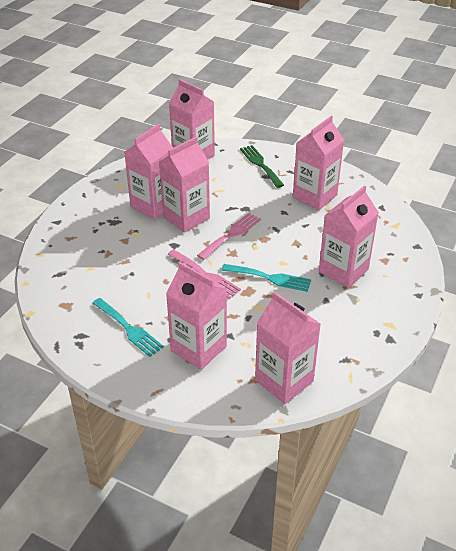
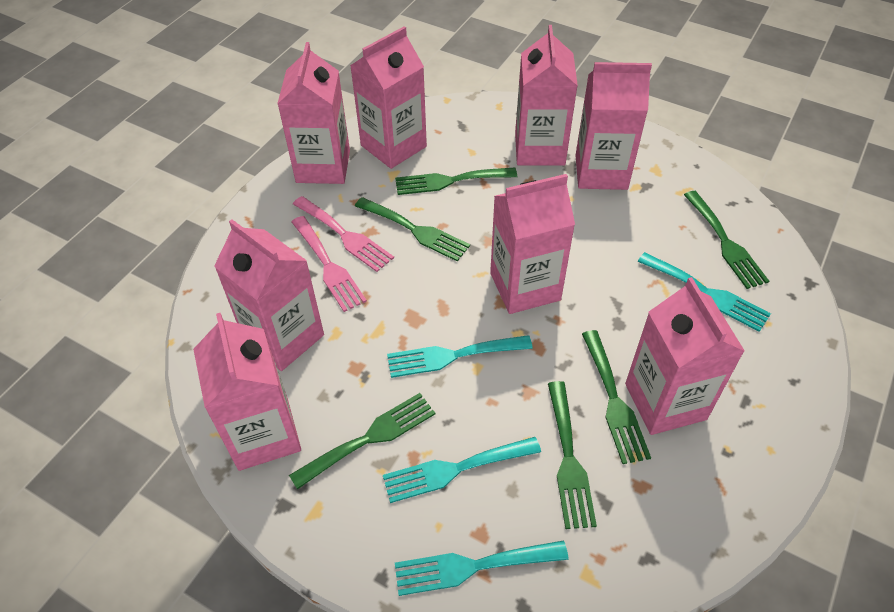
green fork: [240,145,284,188] = 1 -> [289,393,435,490] [355,197,470,261] [395,167,517,195] [548,381,597,529] [582,330,651,464] [684,191,769,289] = 6
pink carton: [124,124,173,219] [159,137,210,233] [166,262,227,370] [169,79,215,160] [255,291,321,404] [293,116,344,210] [319,185,379,288] = 7 -> [193,313,301,471] [214,219,324,371] [277,42,350,184] [350,26,427,169] [490,174,575,314] [515,25,578,166] [576,62,652,190] [625,277,745,435] = 8
turquoise fork: [92,298,164,357] [221,264,311,292] = 2 -> [383,437,541,503] [387,335,533,378] [395,540,569,596] [638,252,771,332] = 4

